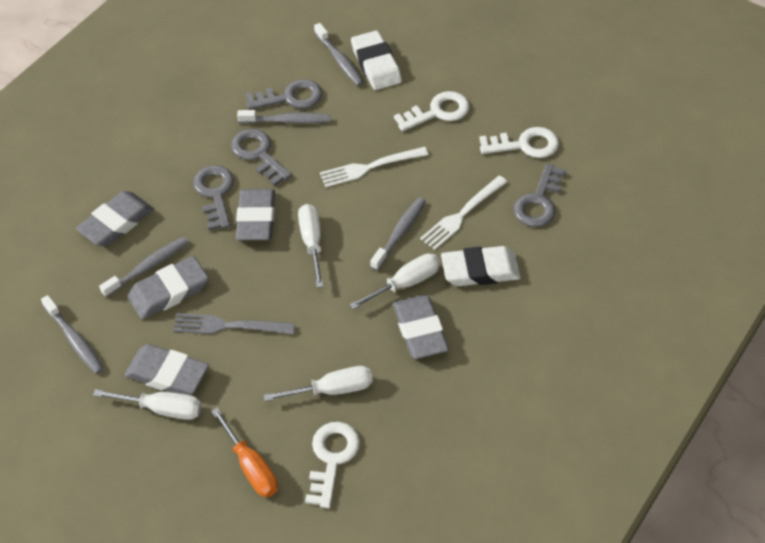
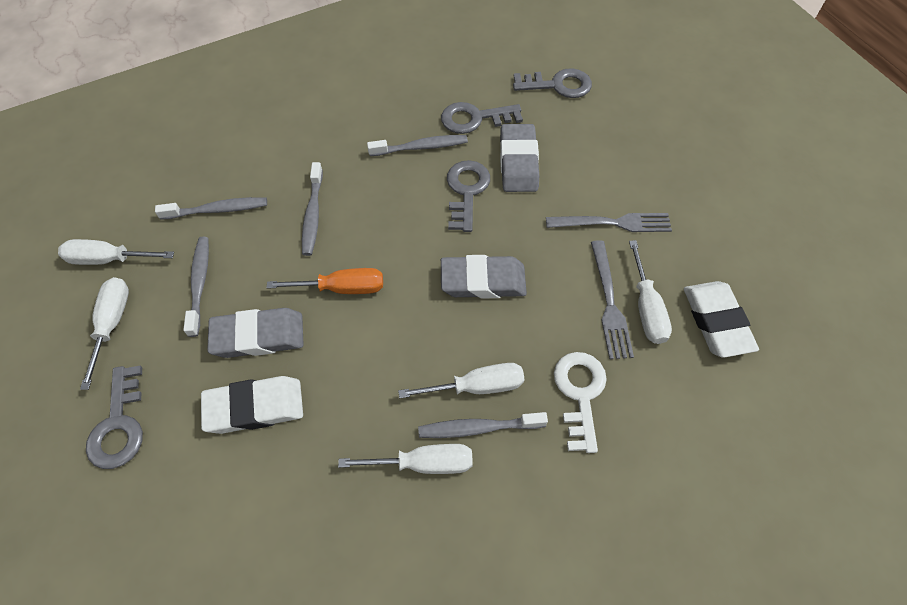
grey eraser: [76,191,154,247] [124,344,209,395] [128,256,209,319] [236,189,275,240] [393,295,449,359] = 5 -> [207,308,304,358] [441,255,527,298] [500,124,539,192] = 3
grey fork: [173,313,295,334] = 1 -> [546,213,672,232] [591,240,634,359] = 2
white fork: [320,147,429,188] [420,175,507,250] = 2 -> none = 0
white key: [305,422,360,508] [394,91,469,131] [479,127,559,158] = 3 -> [554,352,607,453] = 1
white screwdriver: [93,389,202,420] [264,366,373,401] [298,204,324,288] [350,253,440,310] = 4 -> [58,239,174,265] [80,277,129,390] [338,444,473,474] [398,363,524,398] [629,240,672,344] = 5

